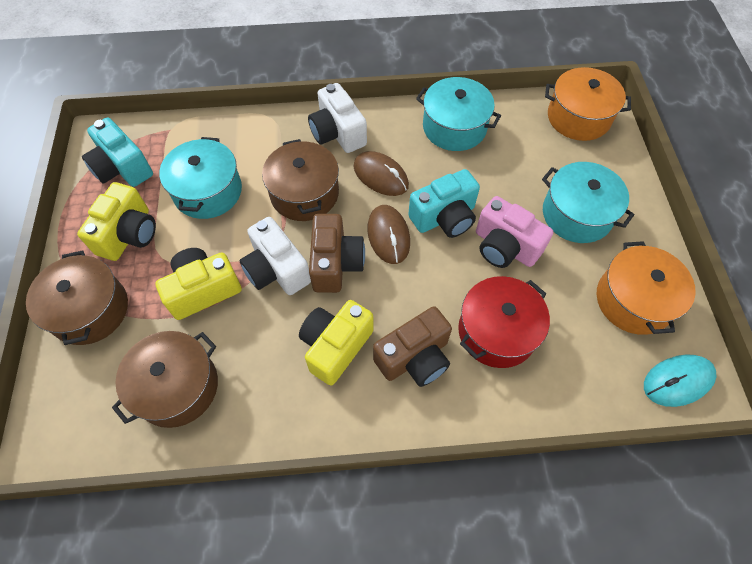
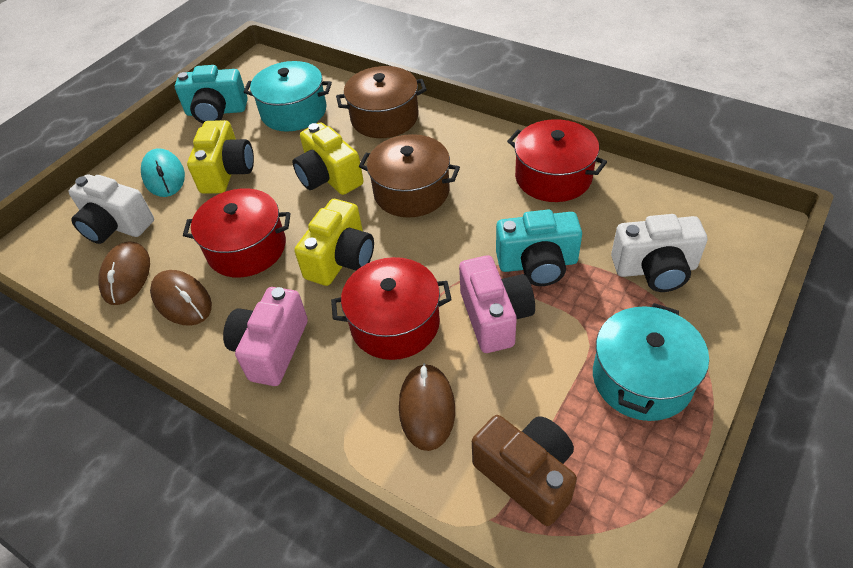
brown camera: [309,214,365,293] [373,306,452,387] = 2 -> [472,415,577,526] = 1
brown mouse: [354,151,409,196] [367,205,410,264] = 2 -> [98,241,150,305] [150,270,212,326] [399,363,455,451] = 3
brown pot: [26,250,128,345] [112,331,218,428] [262,139,339,221] = 3 -> [336,66,427,138] [359,134,460,218] = 2
orange pot: [545,67,631,141] [597,241,696,335] = 2 -> none = 0
pink camera: [476,196,553,268] = 1 -> [223,287,308,386] [459,255,535,353] = 2
red pot: [458,276,550,368] = 1 -> [183,188,290,278] [331,257,452,360] [507,119,607,202] = 3
turquoise pot: [159,137,242,219] [416,77,501,151] [542,162,634,243] = 3 -> [243,61,332,132] [593,303,709,421] = 2

